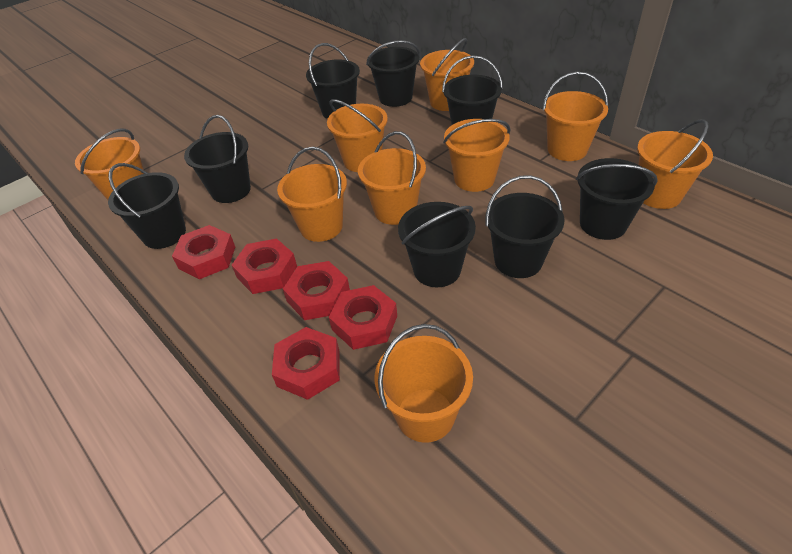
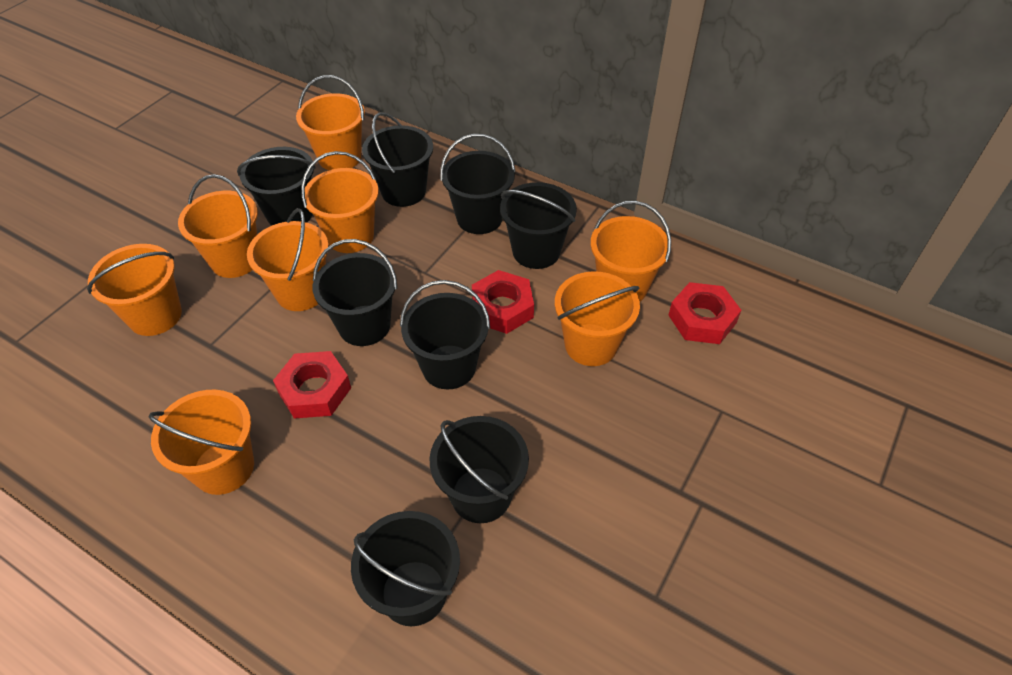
orange bucket: [75,129,144,200] [277,147,347,242] [327,99,388,172] [358,131,426,225] [375,324,473,443] [420,38,474,111] [443,119,511,192] [543,72,608,161] [637,119,713,209] = 9 -> [87,244,182,336] [148,390,254,495] [178,174,258,278] [247,208,329,311] [296,75,365,170] [301,151,379,253] [555,271,640,366] [590,201,671,301] = 8
red nut: [172,225,235,279] [232,238,297,294] [272,327,340,400] [283,261,350,320] [329,285,397,350] = 5 -> [273,351,351,418] [472,270,534,334] [668,282,741,344] = 3

